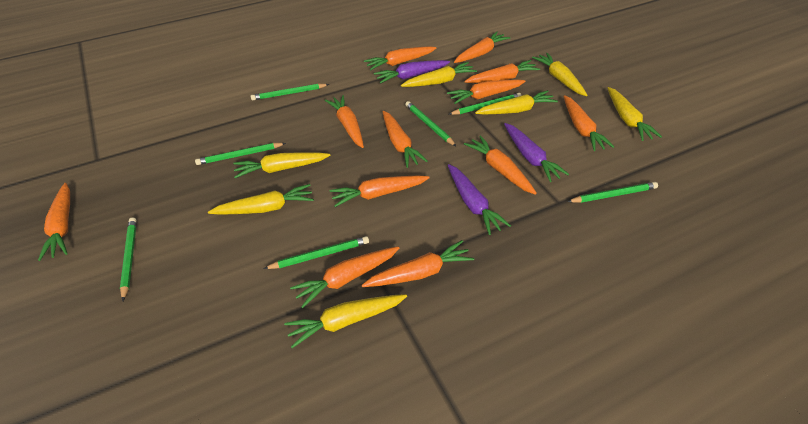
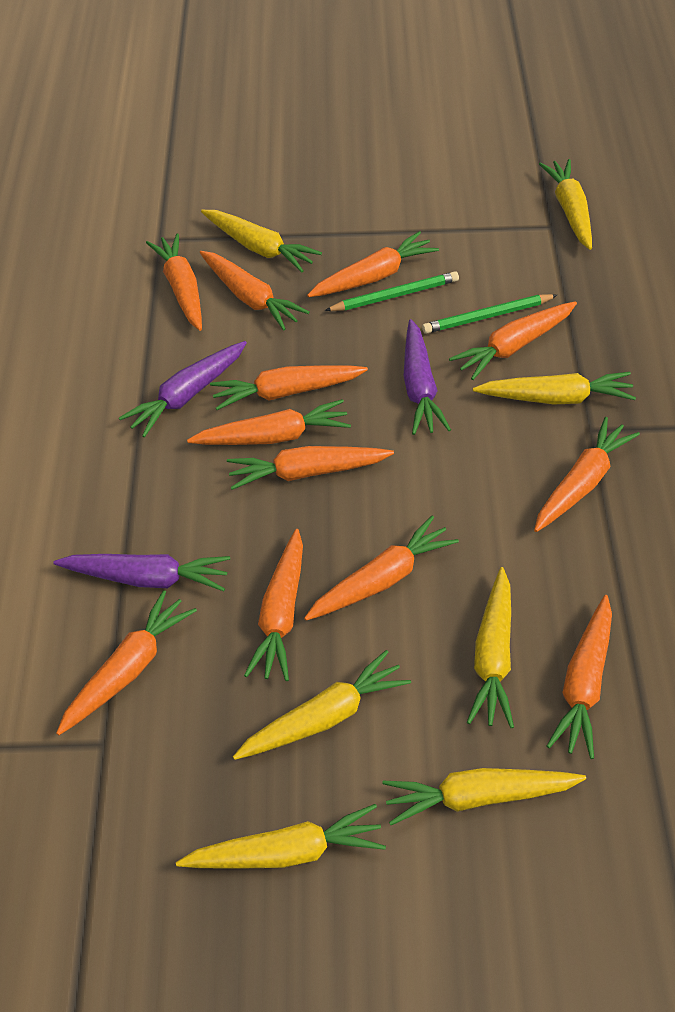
green pencil: [120,217,137,301] [195,143,286,165] [251,83,329,100] [263,236,369,269] [405,101,456,146] [449,93,522,115] [567,182,658,203] = 7 -> [324,271,459,311] [422,294,557,334] = 2

